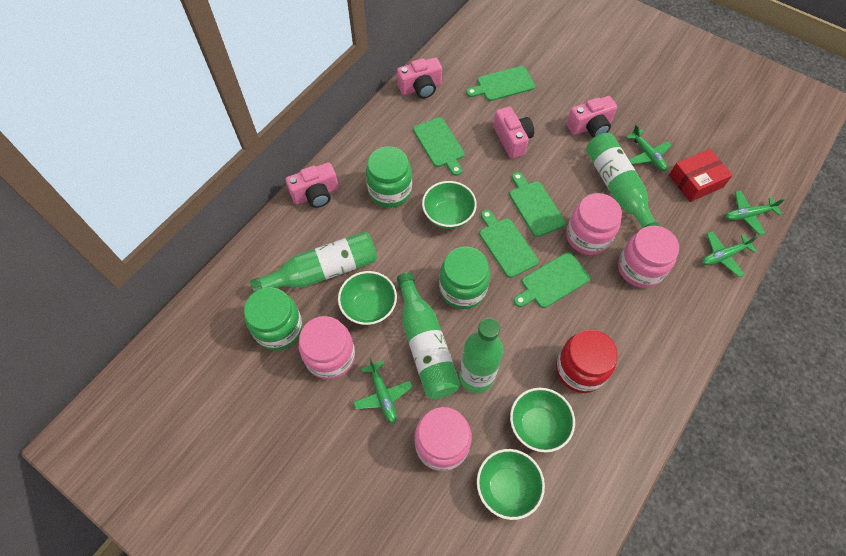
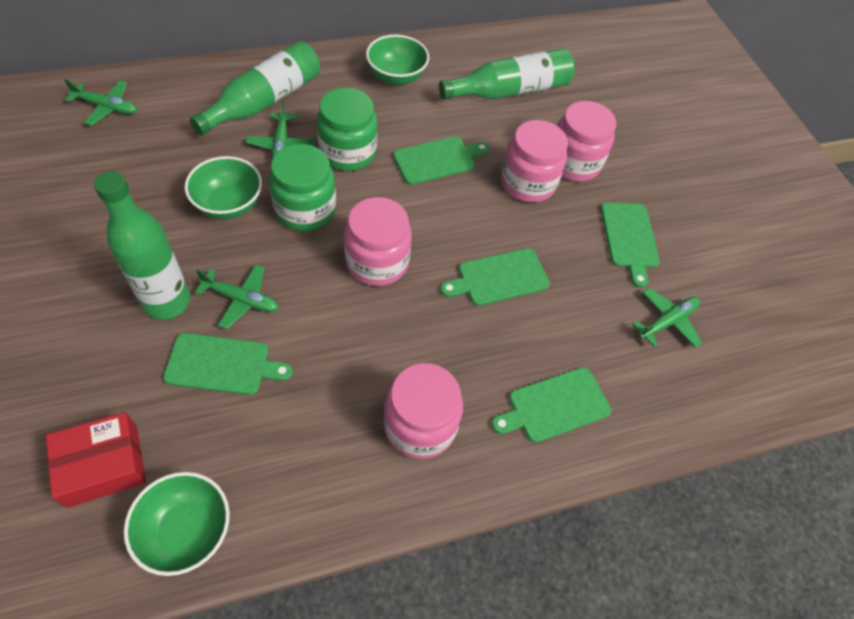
green bottle: [250,232,377,292] [397,272,460,399] [459,318,503,393] [586,133,659,228] = 4 -> [94,171,190,320] [190,41,320,136] [439,48,575,100] = 3
green bowl: [338,271,397,325] [422,181,477,229] [477,449,545,520] [510,388,575,453] = 4 -> [124,472,230,576] [185,156,262,219] [366,35,429,85] = 3
green jar: [244,287,303,350] [366,146,412,208] [439,247,490,309] = 3 -> [269,144,336,231] [317,88,378,171] = 2
pink camera: [286,162,339,208] [397,57,442,98] [493,107,534,159] [566,96,617,138] = 4 -> none = 0
red jar: [556,330,618,393] = 1 -> none = 0

